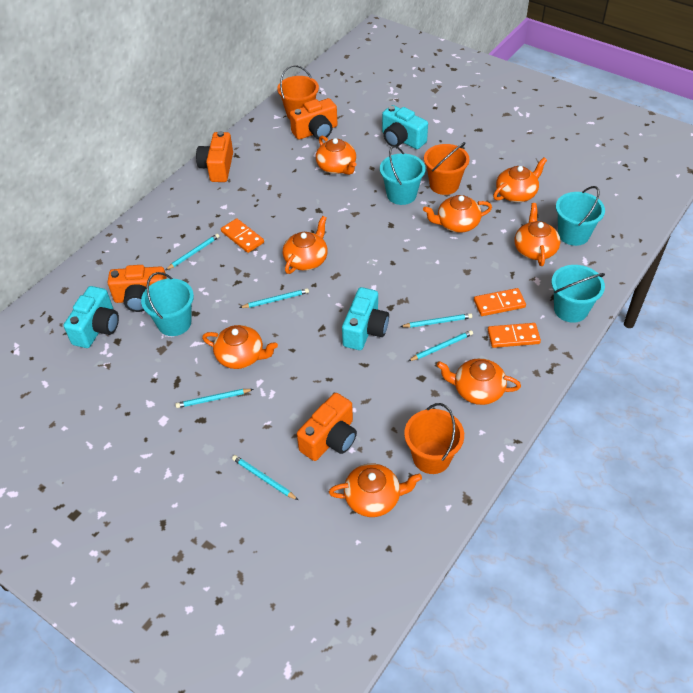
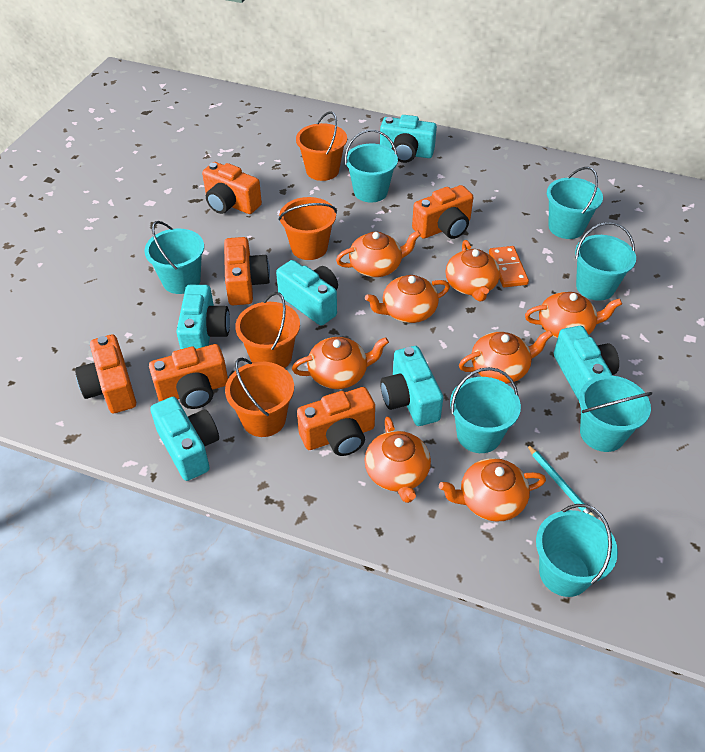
orange bucket: [277,65,319,120] [404,403,464,474] [424,142,469,195] = 3 -> [225,358,294,437] [235,292,300,368] [279,197,337,260] [296,111,347,181] = 4
orange camera: [108,265,167,312] [196,131,233,182] [290,98,337,140] [297,393,357,461] = 4 -> [75,334,136,413] [149,344,228,409] [202,162,262,214] [224,237,270,305] [297,387,375,456] [412,185,474,239] = 6
orange domino: [221,218,264,253] [474,288,526,316] [488,323,541,348] = 3 -> [489,246,529,287] = 1
turquoise bucket: [141,272,194,336] [380,145,426,205] [551,265,605,323] [556,186,605,246] = 4 -> [144,221,204,294] [345,130,398,202] [450,367,521,453] [536,504,618,597] [547,167,603,239] [575,222,636,301] [579,375,652,452] = 7
turquoise camera: [64,286,119,348] [342,287,389,350] [382,105,428,149] = 3 -> [150,397,219,481] [176,285,230,349] [276,260,338,326] [380,115,437,163] [380,346,443,426] [554,326,619,401] = 6
turquoise pencil: [166,234,220,270] [175,389,253,408] [232,455,298,500] [240,288,309,308] [400,313,472,328] [408,330,473,361] = 6 -> [527,444,595,517] = 1

